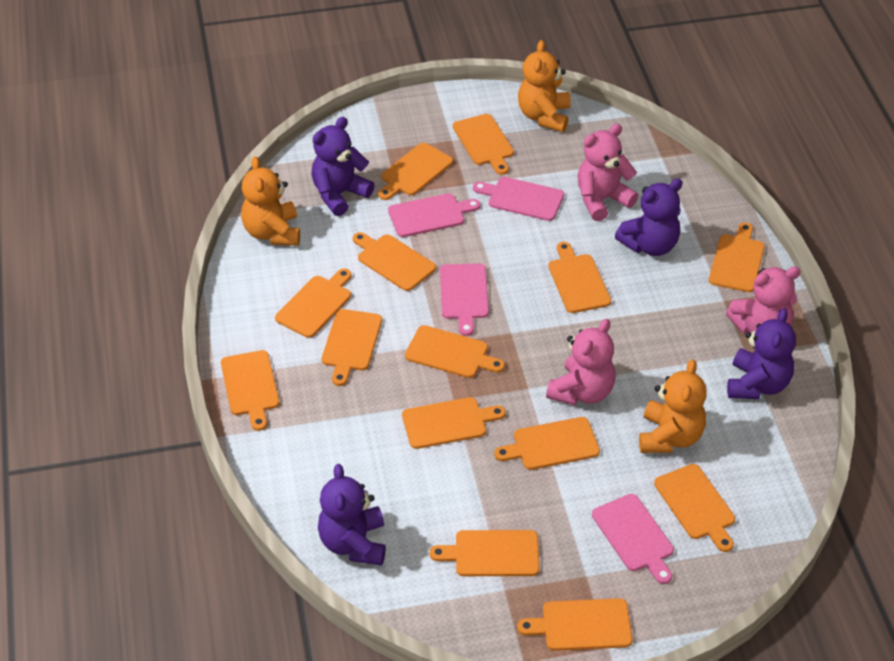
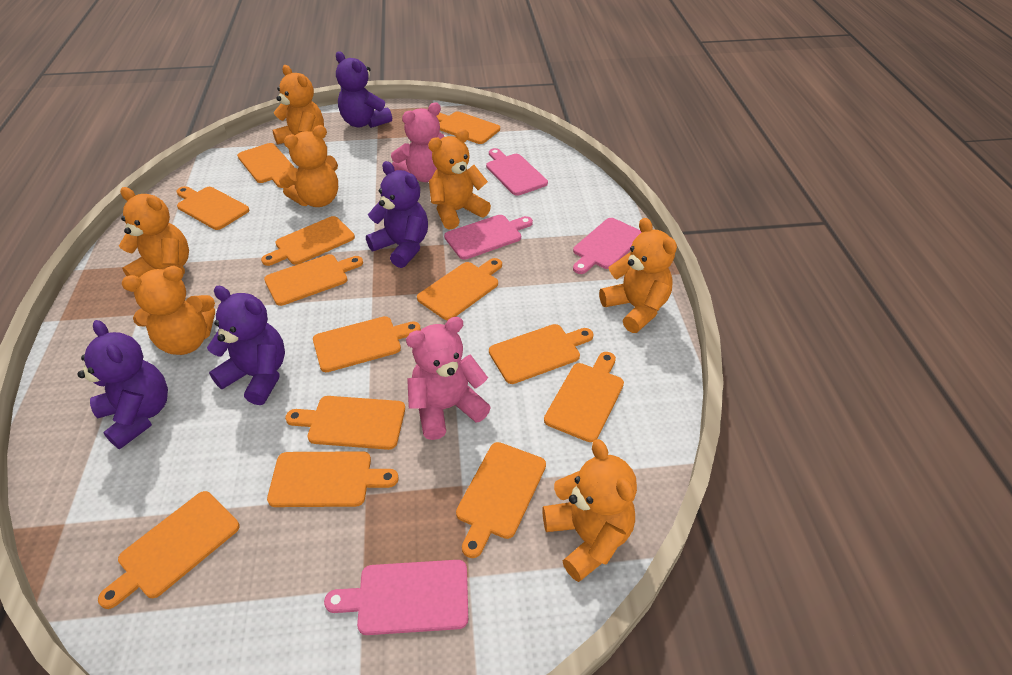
orange cutting board: [221,350,280,431] [275,269,351,338] [322,309,382,386] [353,232,436,291] [378,143,453,200] [402,397,506,449] [405,325,505,378] [429,530,539,576] [453,114,514,175] [494,417,600,470] [517,598,633,651] [548,242,611,313] [654,464,735,552] [709,222,765,292] = 14 -> [98,491,240,609] [177,186,249,230] [237,143,294,188] [261,216,355,266] [264,254,363,306] [267,451,399,507] [285,396,405,450] [313,316,421,372] [417,258,502,320] [436,111,500,144] [456,442,546,558] [489,324,593,384] [544,352,624,442] = 13
orange teddy bear: [241,156,300,246] [518,40,571,132] [639,359,707,453] = 3 -> [119,187,189,278] [122,266,215,355] [272,65,324,145] [279,125,338,207] [428,129,491,230] [542,439,637,582] [599,218,677,333] = 7
pink teddy bear: [546,319,616,406] [577,124,638,221] [726,267,801,335] = 3 -> [391,102,444,182] [406,316,491,440] = 2

